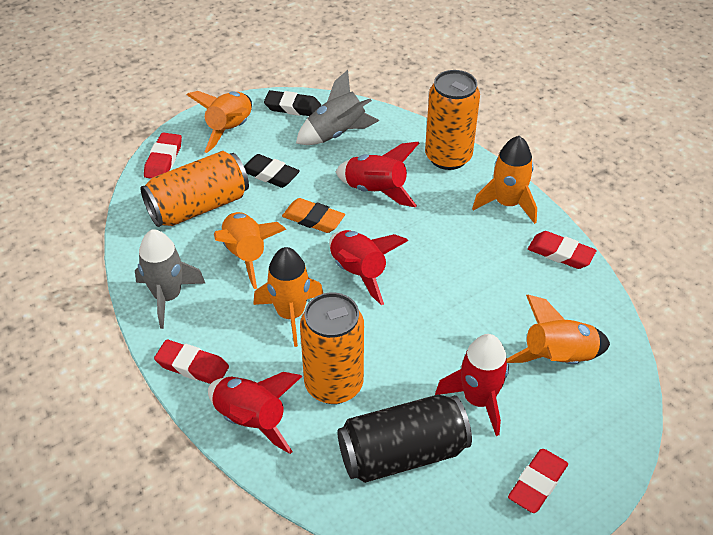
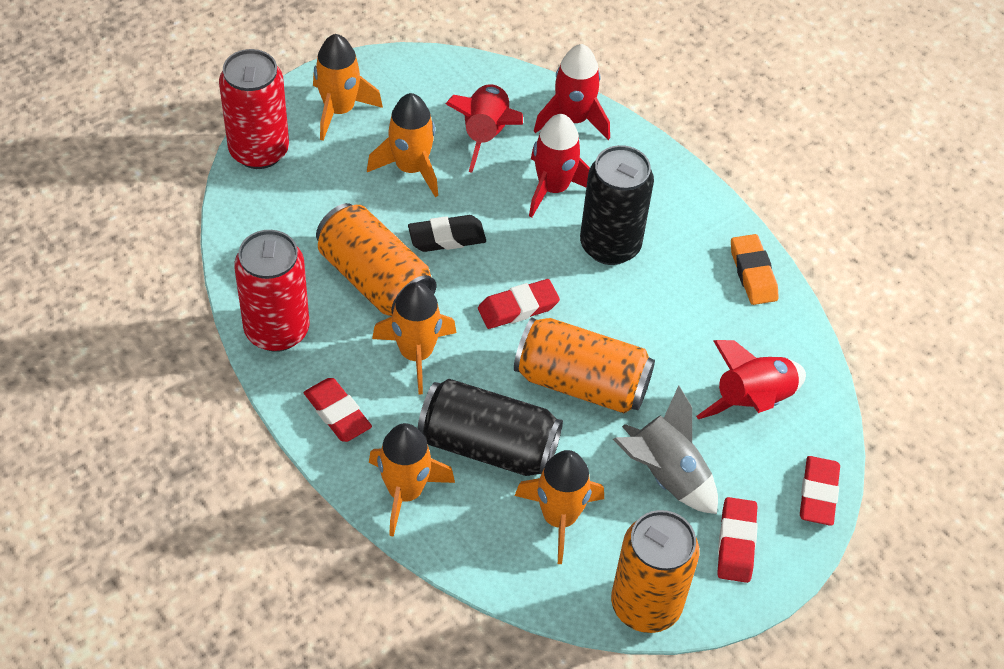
black can: [337,395,472,483] = 1 -> [418,379,563,476] [580,145,654,265] = 2
black eraser: [244,154,300,188] [264,90,321,116] = 2 -> [408,215,486,252] = 1
grey rocket: [135,230,206,329] [296,70,379,145] = 2 -> [613,385,718,514] = 1
red can: none = 0 -> [219,49,289,169] [234,230,309,352] = 2

